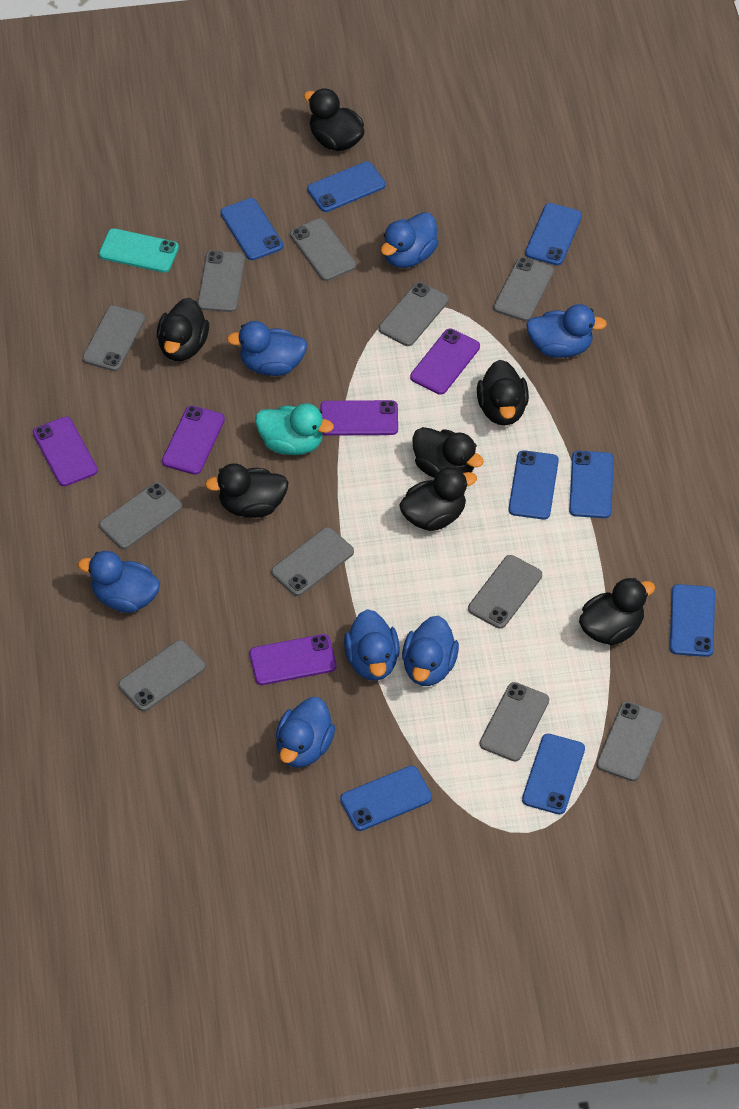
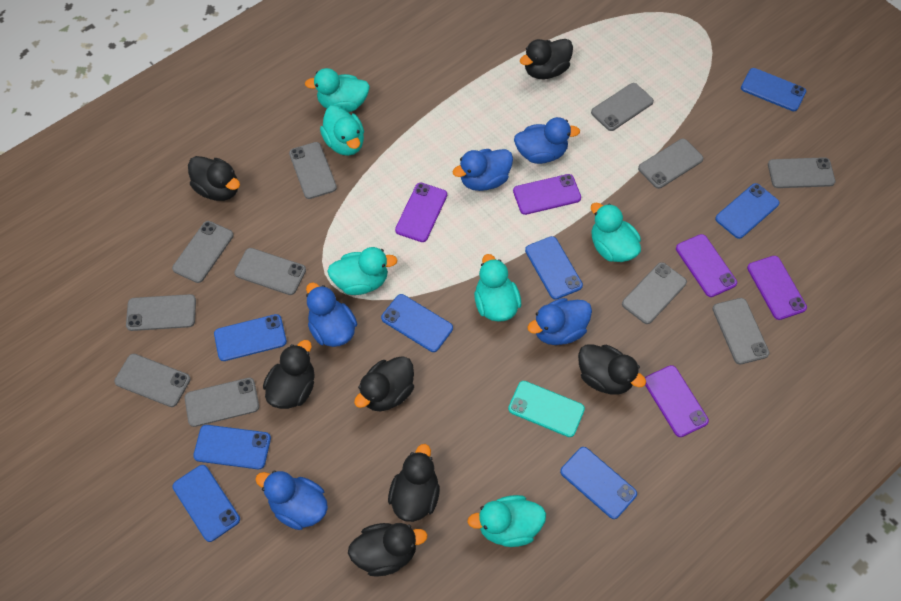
blue duck: [78,551,160,613] [227,321,307,376] [276,697,335,768] [344,609,400,681] [381,212,439,268] [402,616,459,686] [526,304,607,358] = 7 -> [255,471,328,530] [306,283,357,347] [452,149,513,191] [514,117,580,164] [527,298,592,345] = 5
turquoise duck: [255,403,334,455] = 1 -> [305,68,370,112] [320,105,364,156] [327,247,397,295] [467,495,546,547] [474,254,521,322] [591,203,641,262] = 6

